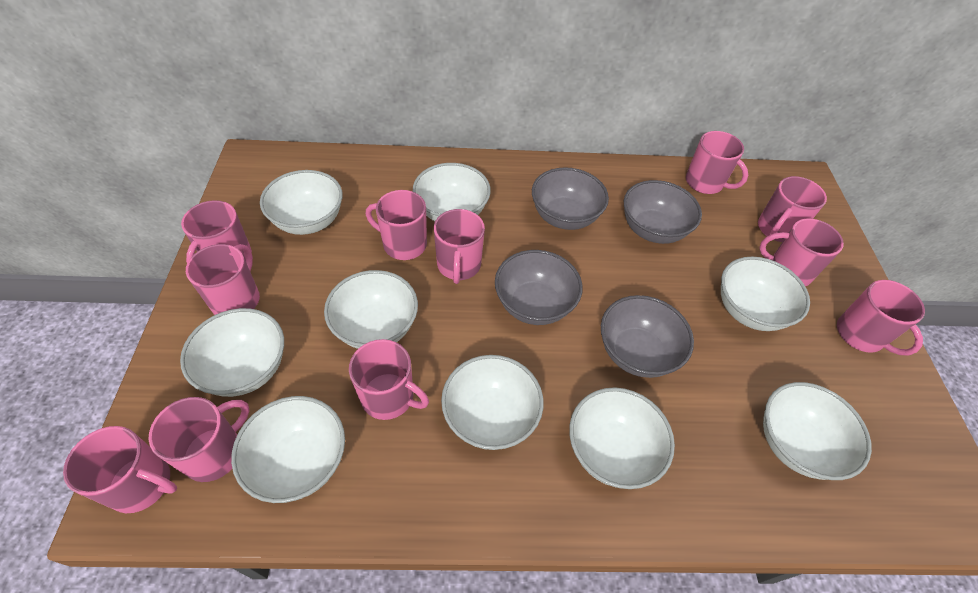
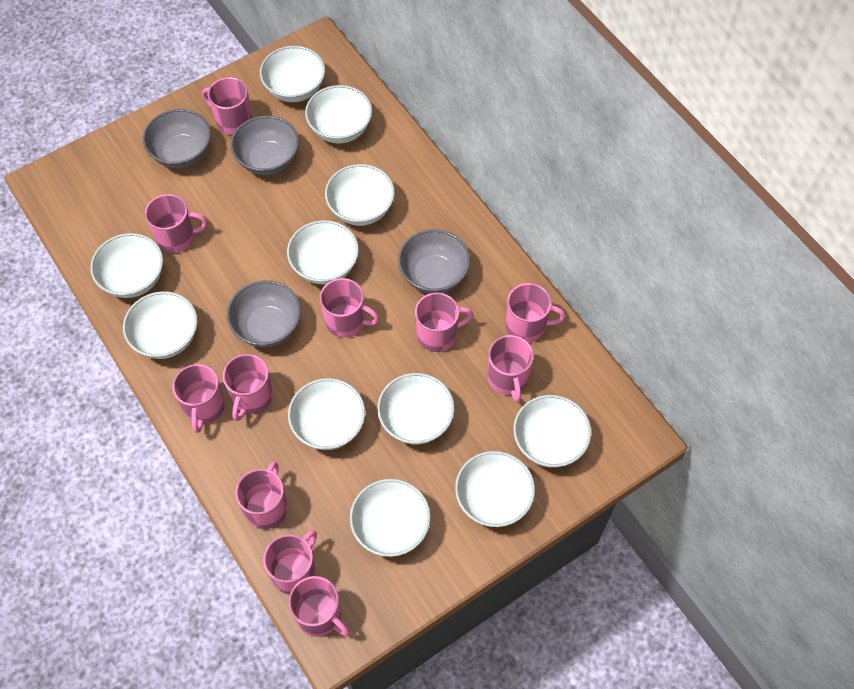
white bowl: [180,308,284,397] [231,396,345,503] [260,170,343,235] [324,270,418,349] [413,163,491,221] [441,355,544,450] [569,387,675,489] [721,257,810,331] [763,382,872,480] = 9 -> [90,233,163,298] [123,291,198,359] [260,46,325,102] [287,220,359,285] [288,378,365,450] [305,85,372,144] [325,164,395,226] [350,479,431,557] [377,373,454,444] [455,451,535,527] [513,395,591,468] = 11

